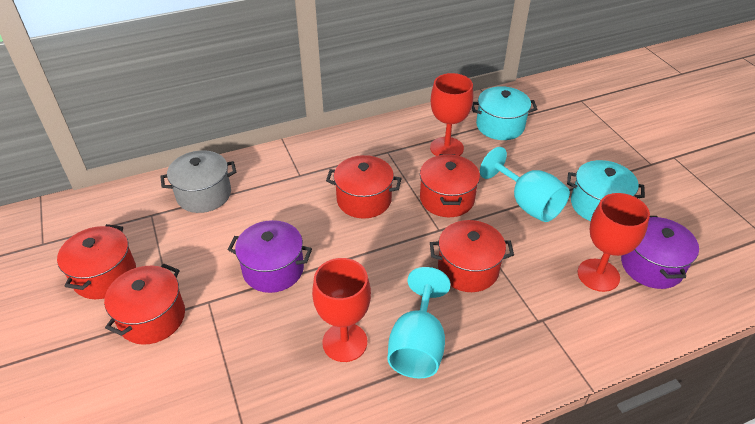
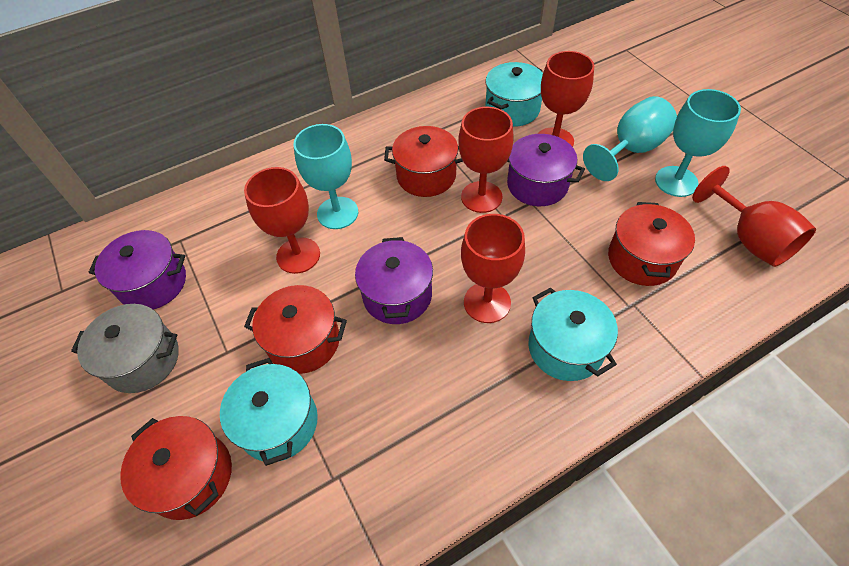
purple pot: [227,220,312,293] [621,216,699,289] = 2 -> [89,230,186,310] [355,237,433,324] [507,134,585,206] = 3
red goblet: [312,258,371,362] [430,73,473,156] [577,193,650,292] = 3 -> [244,167,320,274] [458,107,514,213] [461,214,525,323] [538,51,594,147] [692,166,816,267] = 5
red pot: [57,224,136,299] [104,264,185,345] [326,155,402,219] [420,154,480,217] [430,220,514,292] = 5 -> [120,416,232,520] [244,285,347,374] [384,126,463,197] [608,202,695,286] = 4
turquoise goblet: [387,267,451,378] [480,147,570,222] = 2 -> [293,124,358,229] [583,96,677,181] [655,89,741,197] = 3
turquoise pot: [472,86,537,140] [567,160,645,221] = 2 -> [220,358,318,466] [485,62,543,127] [528,287,618,381] = 3

